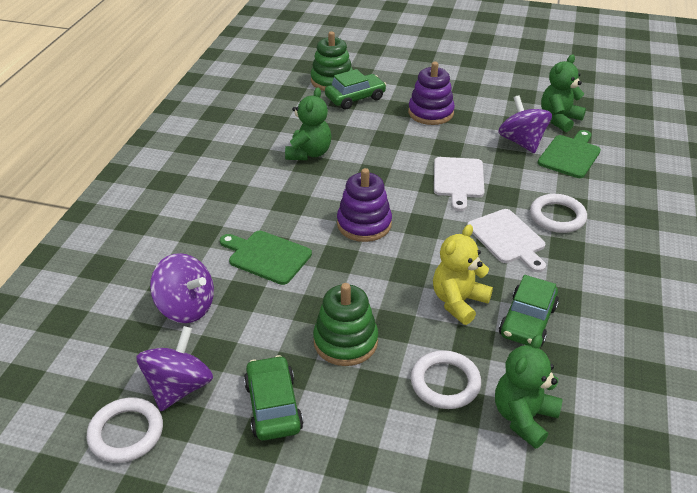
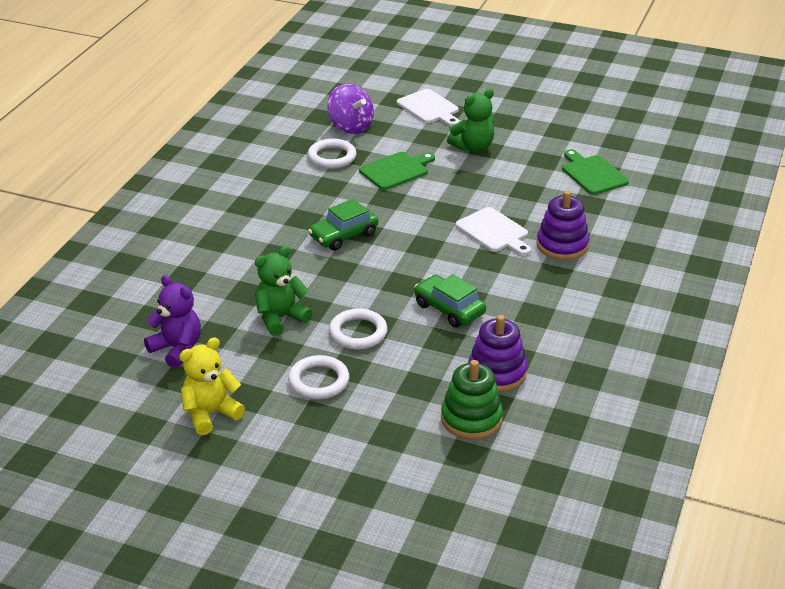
green car: [244,355,303,441] [325,69,386,110] [499,275,559,346] = 3 -> [308,199,378,251] [414,274,486,328] = 2
green stacking toy: [311,31,353,91] [313,283,378,366] = 2 -> [441,360,503,440] = 1
green teddy bear: [285,87,331,160] [495,334,563,449] [541,55,586,132] = 3 -> [255,246,313,336] [447,89,494,152] = 2
purple spinning top: [136,326,213,411] [150,253,214,323] [498,95,552,153] = 3 -> [327,84,374,134] = 1
purple teddy bear: none = 0 -> [144,275,201,368] = 1

